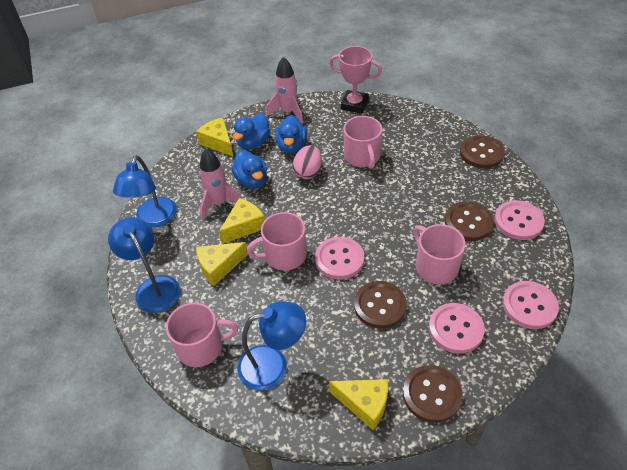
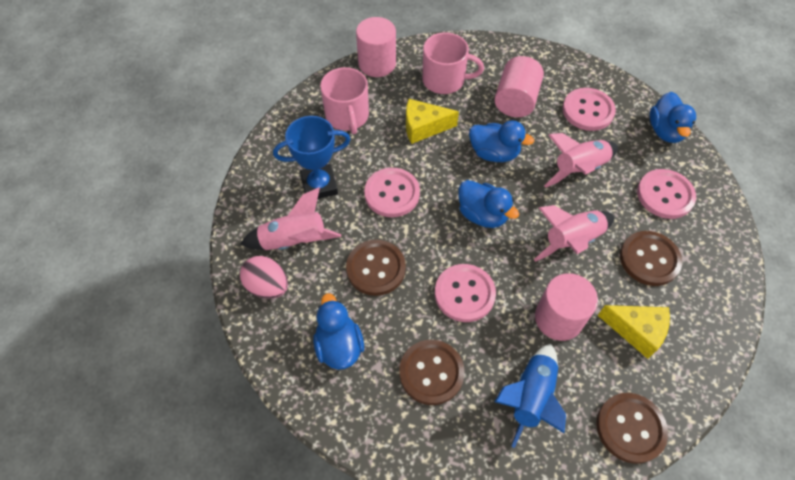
blue duck: [231,150,267,188] [233,113,271,149] [275,115,307,154] = 3 -> [313,293,364,370] [458,180,519,228] [469,120,534,162] [650,92,696,143] = 4
blue lamp: [108,217,180,313] [113,155,177,227] [237,301,306,390] = 3 -> none = 0
blue rocket: none = 0 -> [495,344,566,448] = 1
blue trophy: none = 0 -> [273,116,351,199] = 1
pink cylinder: none = 0 -> [356,17,396,77] [494,56,544,117] [535,273,598,341] = 3
pink mug: [166,303,239,367] [247,212,307,270] [344,116,382,169] [413,224,466,284] = 4 -> [320,67,369,134] [422,32,484,94] = 2
pink rocket: [199,148,242,220] [266,56,303,123] = 2 -> [240,187,341,250] [534,205,614,262] [544,133,618,188] = 3
pink trophy: [329,46,382,113] = 1 -> none = 0
yellow cheese: [196,117,233,157] [196,242,248,286] [219,198,265,244] [329,379,388,430] = 4 -> [406,99,459,144] [597,305,670,359] = 2

